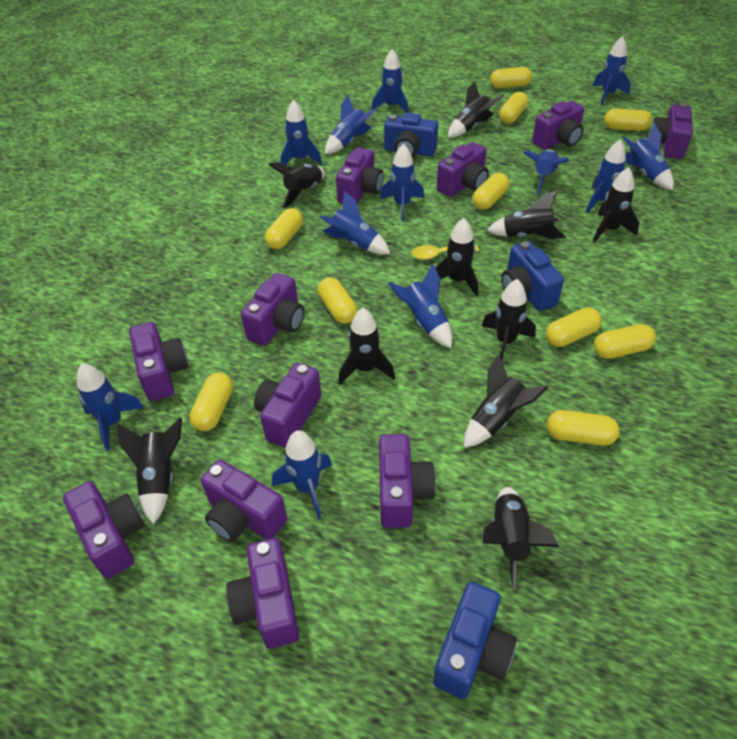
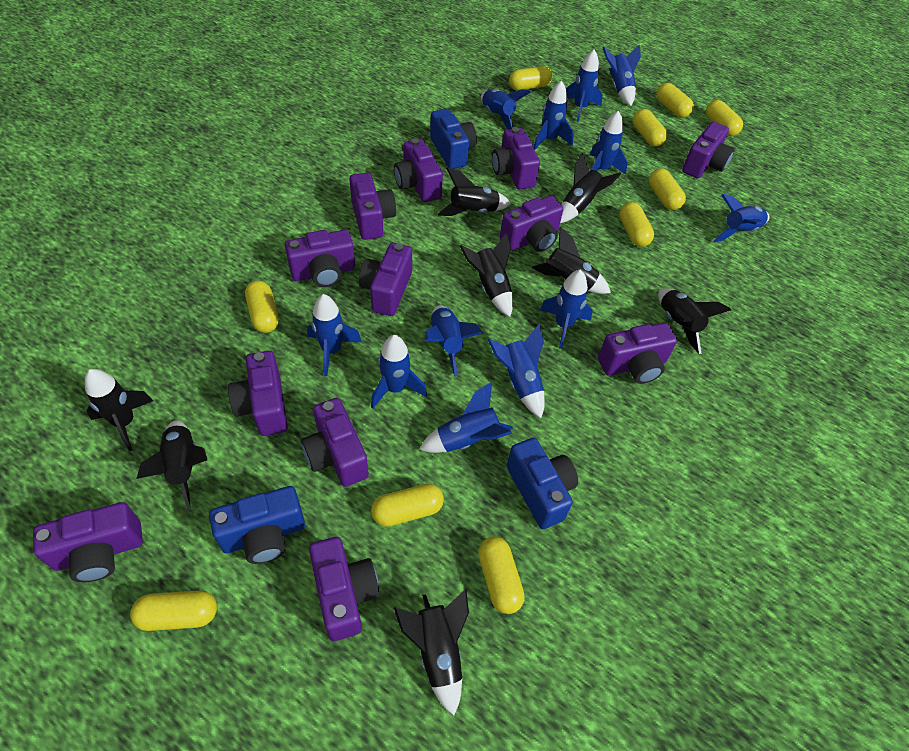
black rocket: [117,418,182,524] [268,162,325,208] [339,308,395,385] [436,218,478,296] [448,81,504,138] [464,354,548,448] [482,279,536,360] [483,487,559,590] [487,190,566,239] [593,167,639,243] = 10 -> [85,369,153,451] [136,420,207,509] [394,589,469,715] [438,167,511,216] [460,232,513,317] [532,227,611,294] [560,152,621,223] [658,288,731,354] = 8
purple camera: [63,481,144,579] [129,322,188,401] [201,459,287,542] [226,538,299,649] [241,273,304,346] [254,363,321,448] [336,147,384,204] [379,434,436,528] [437,142,489,197] [532,101,584,150] [650,103,693,159] = 11 -> [33,502,143,582] [228,351,288,436] [285,230,355,287] [301,398,369,487] [309,537,380,641] [349,173,396,240] [359,243,412,316] [394,138,443,202] [492,127,540,189] [500,196,563,252] [598,323,677,384] [682,122,734,179] = 12
yellow spoon: [412,245,479,260] = 1 -> none = 0

